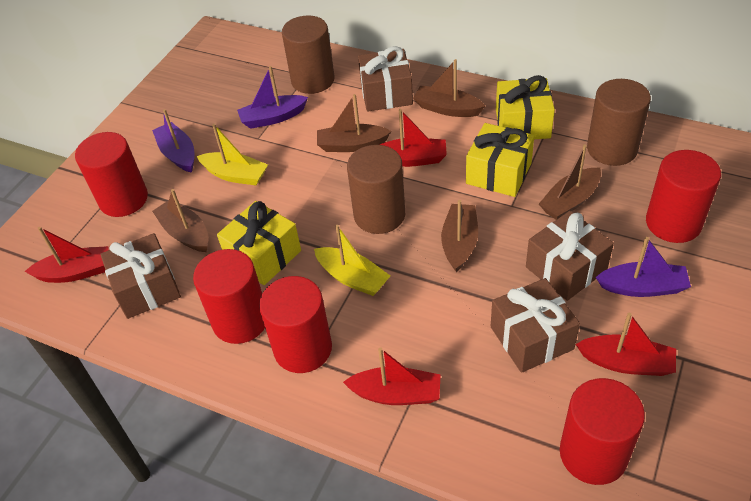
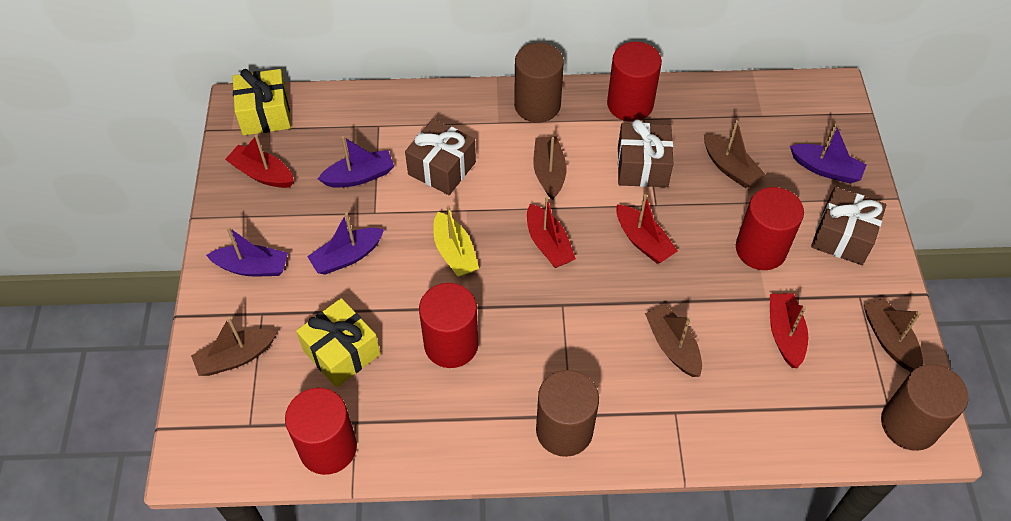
brown gift: [100,233,181,319] [358,46,413,112] [491,278,580,373] [526,211,614,301] = 4 -> [405,119,476,195] [617,119,673,187] [811,187,886,265] = 3
purple boat: [152,109,195,173] [237,66,308,129] [596,237,691,297] = 3 -> [206,227,288,276] [307,212,384,275] [318,136,394,187] [790,124,866,184] = 4
red cylinder: [75,132,148,217] [193,249,265,344] [259,276,332,373] [560,378,645,485] [646,150,721,243] = 5 -> [285,388,357,475] [419,283,478,368] [607,42,662,122] [736,187,804,270] = 4
yellow boat: [197,124,268,185] [314,225,390,296] = 2 -> [433,205,479,277] = 1
yellow gift: [217,201,301,285] [466,123,534,197] [496,75,555,139] = 3 -> [232,69,291,135] [296,298,380,388] = 2

